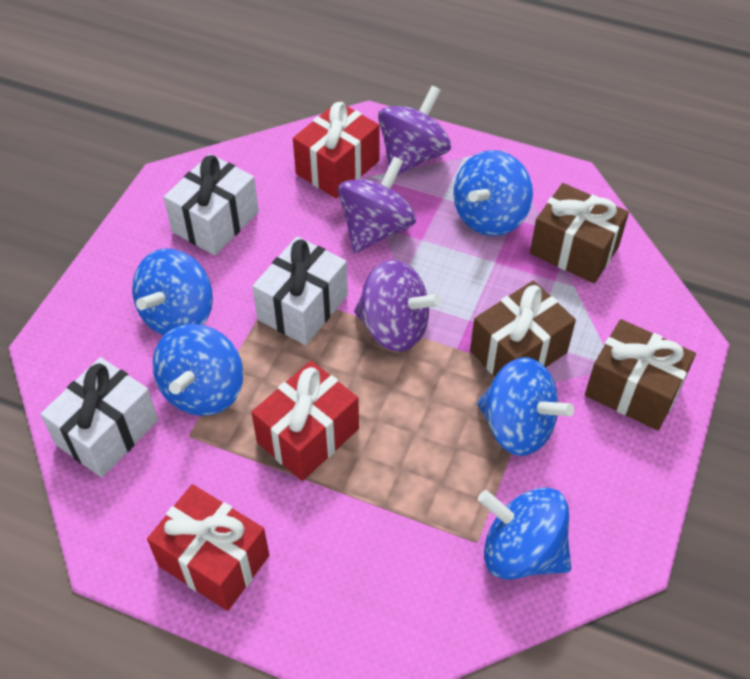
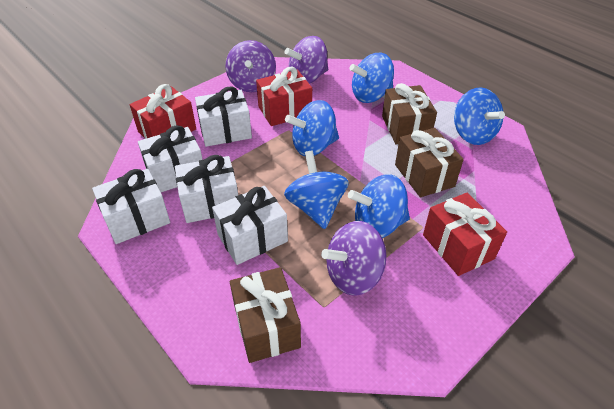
white gift: [40,357,158,478] [164,154,259,255] [252,236,348,345] = 3 -> [92,169,170,244] [138,125,203,192] [175,155,238,223] [195,86,252,147] [212,186,288,265] = 5

